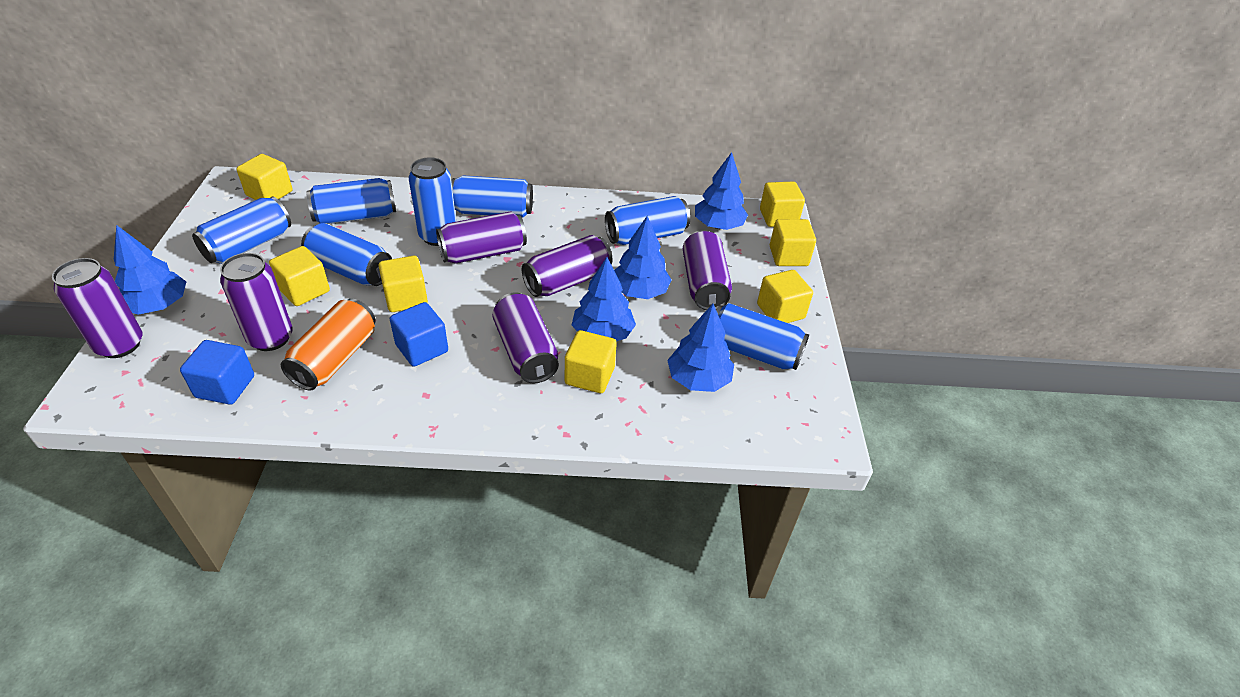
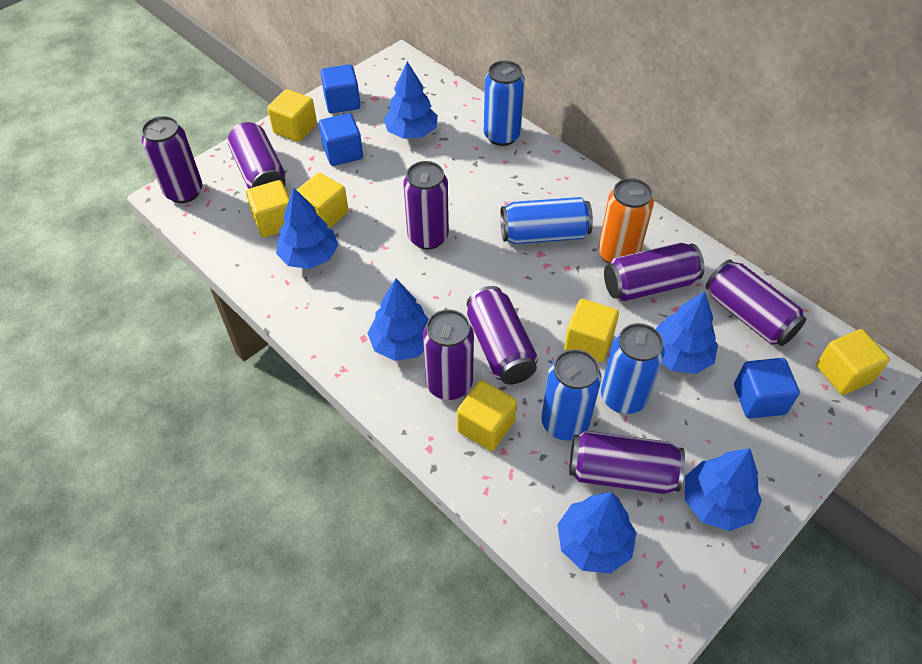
blue can: [192,197,291,264] [301,223,392,286] [306,178,396,224] [409,157,456,246] [451,175,533,218] [605,196,690,245] [716,303,809,370] = 7 -> [484,61,525,146] [500,197,593,244] [541,349,601,441] [601,323,665,414] = 4
blue cube: [180,340,254,405] [390,302,448,367] = 2 -> [319,113,363,166] [320,64,360,113] [734,358,800,419] = 3
blue tree: [114,225,186,315] [572,257,636,341] [614,216,672,299] [667,304,734,392] [695,152,748,230] = 5 -> [276,188,338,269] [367,279,429,361] [383,61,438,139] [557,492,637,574] [656,291,718,374] [685,448,762,531] = 6
purple can: [52,258,142,358] [220,253,293,351] [436,211,527,264] [492,292,559,383] [522,235,613,297] [683,230,732,310] = 6 -> [141,116,203,203] [227,122,286,189] [403,161,449,250] [423,309,474,400] [467,286,538,385] [569,431,685,494] [604,243,705,301] [706,259,806,346] = 8
yellow cube: [237,154,293,200] [269,246,330,306] [379,256,428,312] [565,330,617,393] [757,270,813,323] [760,182,805,227] [770,219,816,266] = 7 -> [246,180,290,237] [267,89,317,142] [297,173,348,229] [457,380,517,451] [564,299,619,362] [816,329,890,395] = 6

